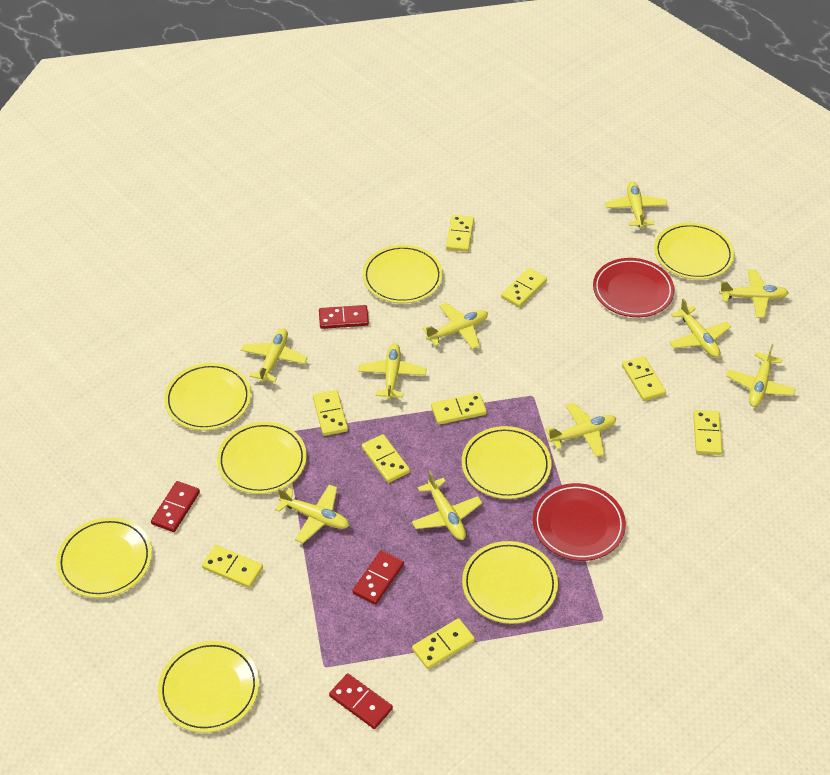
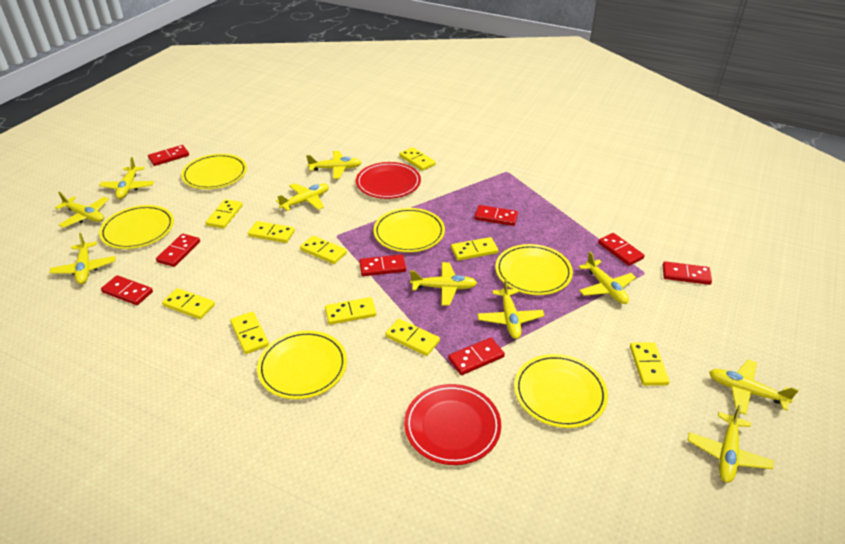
red domino: [151,481,200,532] [319,305,369,329] [329,673,393,729] [352,550,404,605] = 4 -> [101,275,153,305] [148,145,189,166] [156,234,200,267] [359,254,406,276] [448,338,505,375] [474,205,518,226] [598,233,645,266] [663,261,712,285] = 8
yellow domino: [202,545,263,588] [313,390,348,436] [362,434,410,483] [412,618,475,669] [431,393,487,425] [446,215,474,252] [501,268,547,308] [622,356,666,401] [693,410,723,455] = 9 -> [162,288,215,319] [205,199,243,229] [230,311,269,354] [248,221,295,243] [300,236,347,264] [325,297,376,325] [385,319,440,356] [399,147,436,171] [451,237,498,261] [630,342,670,386] = 10
yellow plate: [56,517,152,598] [158,641,259,733] [164,363,251,431] [217,422,307,494] [362,245,443,303] [462,426,551,499] [462,541,558,624] [654,223,734,280] = 8 -> [99,205,174,249] [181,154,247,189] [257,330,347,399] [373,208,445,252] [495,244,573,295] [514,354,608,428] = 6

